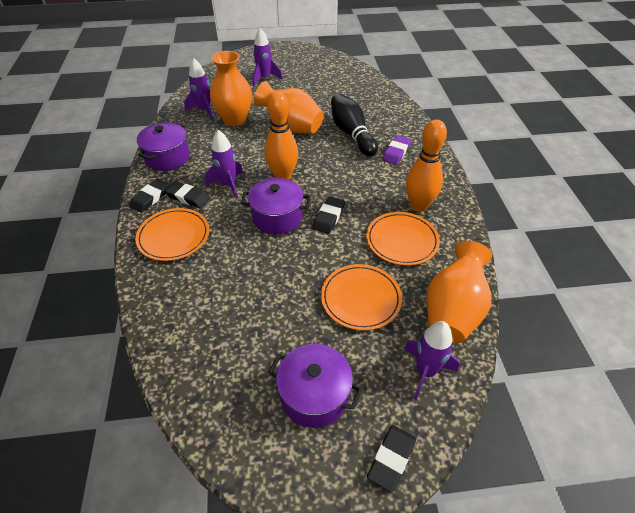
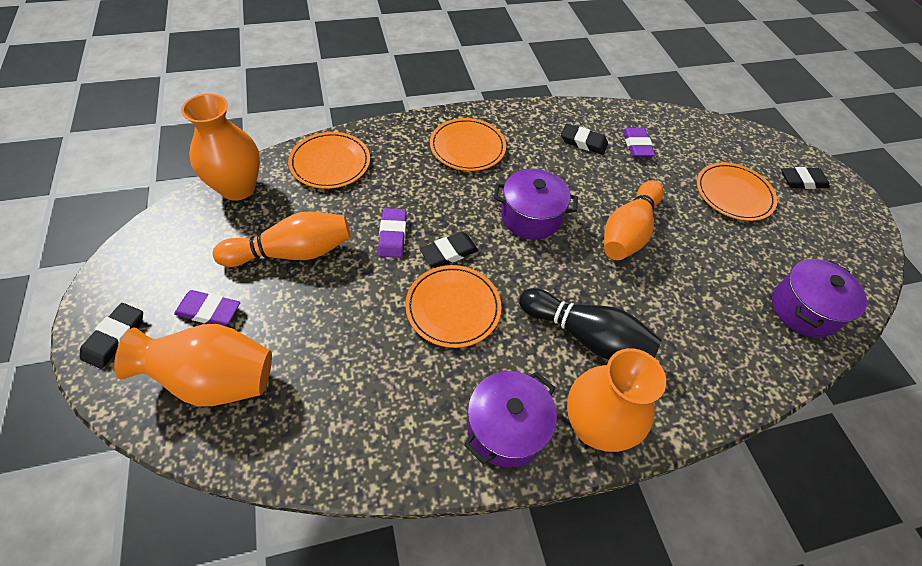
orange plate: [135,208,209,261] [321,264,402,331] [366,212,440,266] = 3 -> [288,132,370,189] [405,265,501,348] [430,118,506,171] [697,162,777,221] = 4
purple eraser: [382,135,411,165] = 1 -> [174,290,240,326] [378,208,407,258] [623,128,655,157] = 3
purple rocket: [184,58,213,120] [205,130,243,199] [253,28,282,86] [404,321,459,400] = 4 -> none = 0

